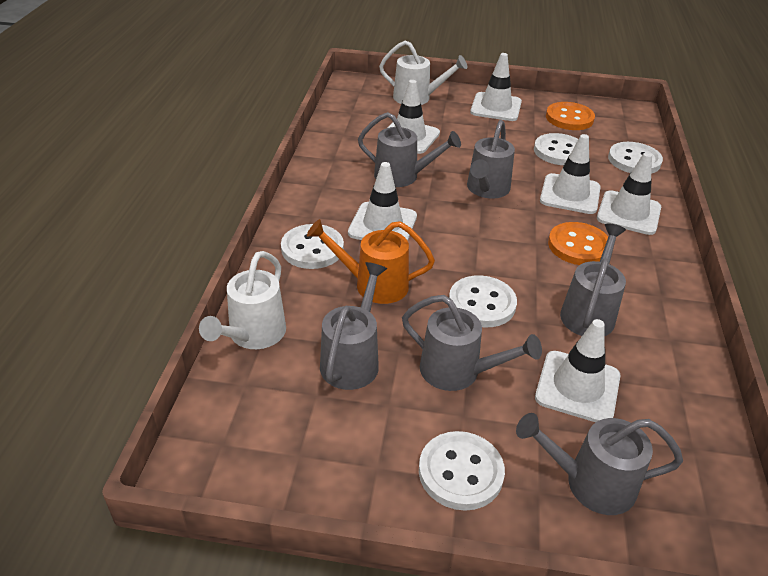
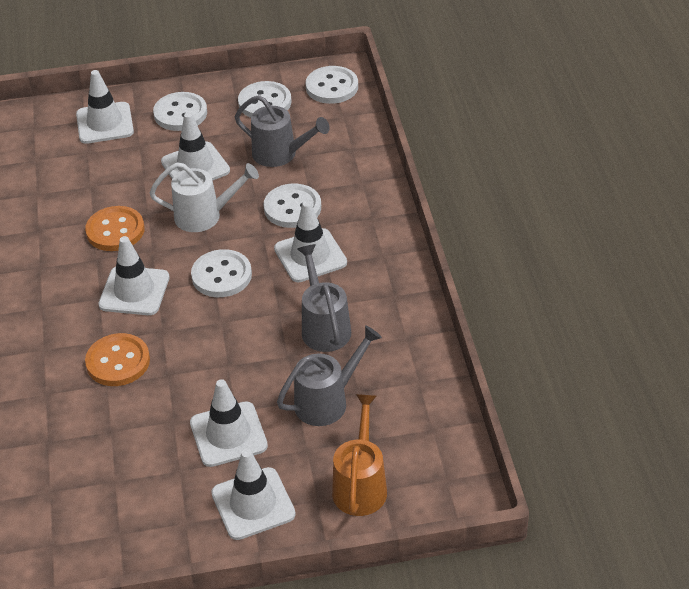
grey watering can: [320,262,387,390] [358,112,461,187] [402,295,542,391] [467,120,515,199] [516,413,683,515] [560,223,626,336] = 6 -> [235,95,330,167] [277,325,382,426] [297,244,351,352] = 3
white watering can: [199,251,286,349] [379,40,467,105] = 2 -> [150,162,259,232] = 1

